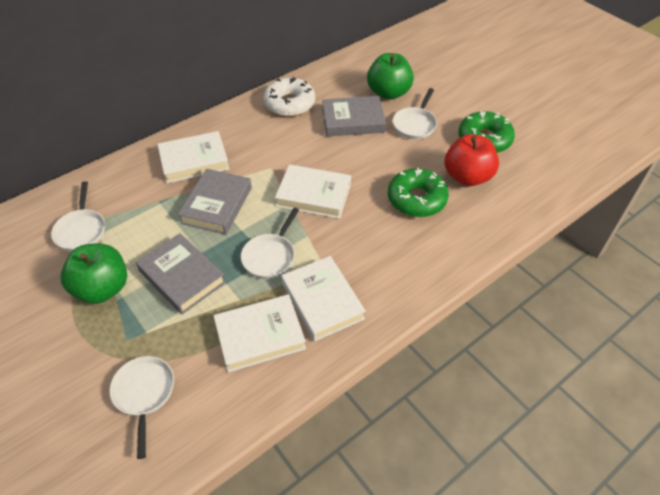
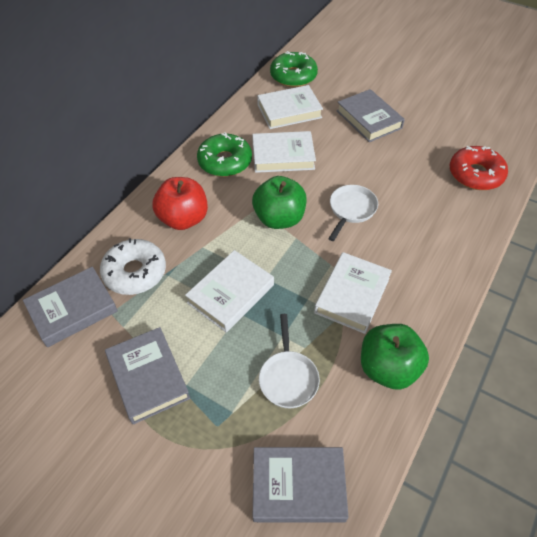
grey book: [136,233,226,314] [178,169,252,235] [322,96,386,136] = 3 -> [23,267,118,347] [105,327,190,424] [253,447,348,522] [337,89,405,142] = 4
red donut: none = 0 -> [450,146,508,190] = 1
white pan: [51,181,105,252] [109,356,174,459] [241,208,299,279] [393,88,437,139] = 4 -> [259,314,320,408] [328,185,378,241] = 2

